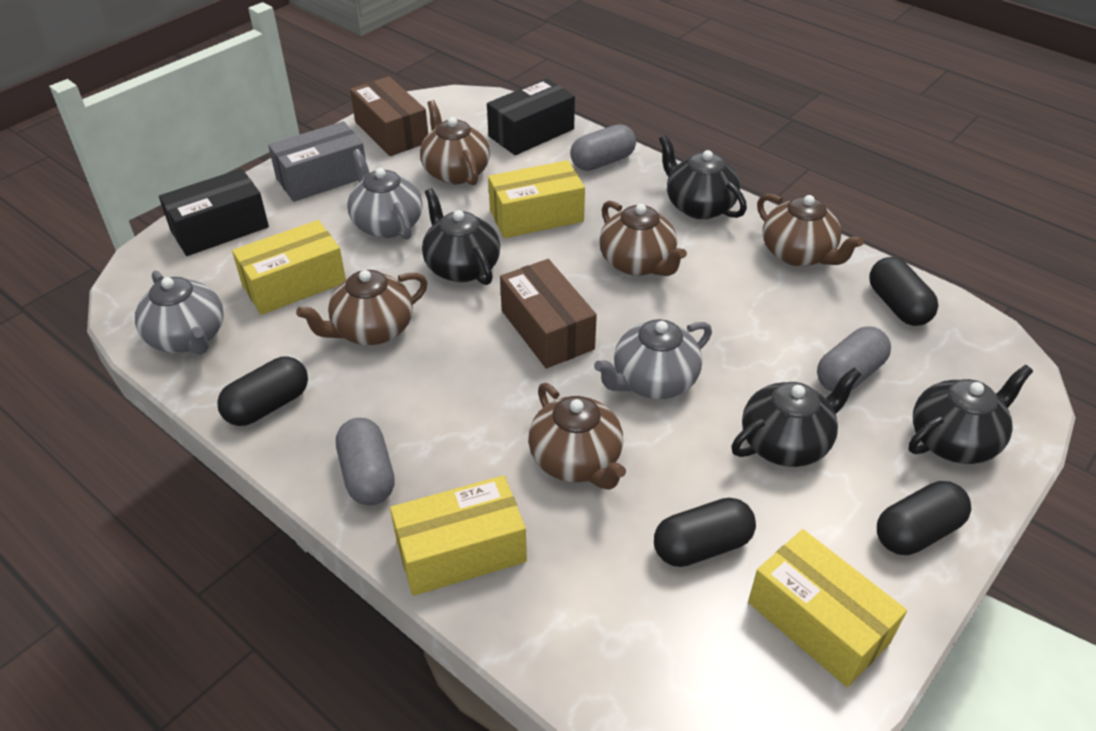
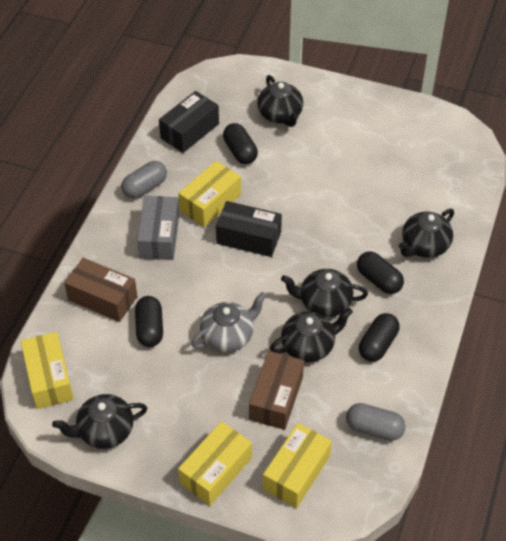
black teapot: [422,188,500,285] [659,135,747,219] [731,367,862,467] [908,365,1033,464] = 4 -> [52,394,147,449] [257,75,303,127] [270,308,353,362] [281,269,368,317] [399,209,454,258] = 5
brown teapot: [296,270,428,345] [420,100,490,185] [528,383,626,490] [599,201,687,276] [757,194,864,266] = 5 -> none = 0
grey capsule: [336,418,395,505] [570,124,636,171] [817,326,891,392] = 3 -> [121,161,167,199] [346,403,406,441] = 2
grey teapot: [135,271,224,355] [347,149,423,240] [594,319,712,399] = 3 -> [191,292,267,352] = 1

